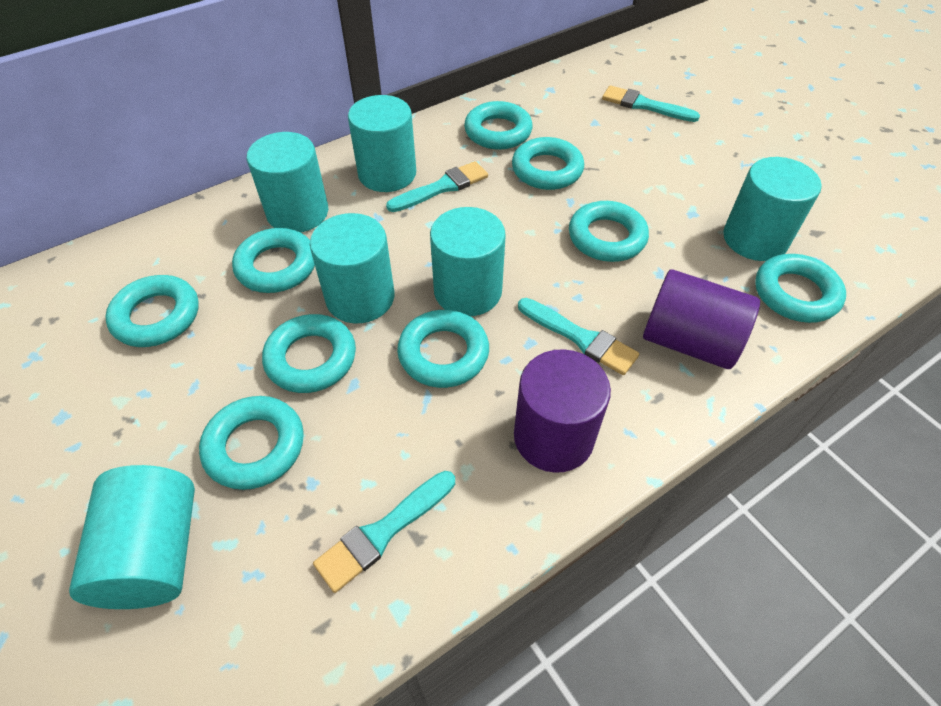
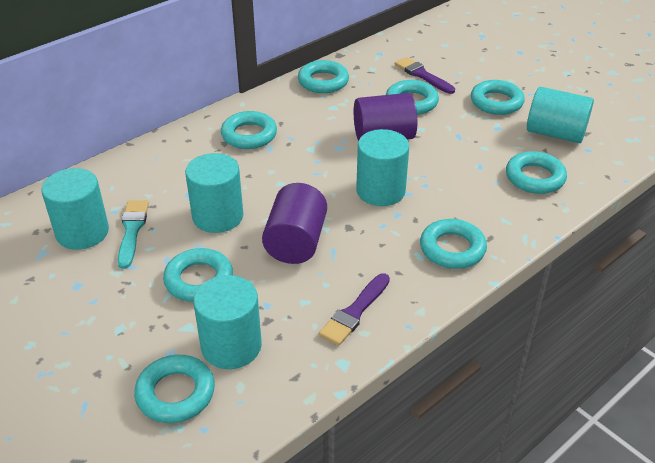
purple brush: none = 0 -> [319,273,390,346] [395,57,455,94] = 2
turquoise brush: [313,471,455,593] [386,161,488,212] [518,298,639,375] [602,85,700,122] = 4 -> [118,200,149,269] = 1
turquoise cylinder: [69,465,195,609] [247,132,328,232] [310,213,394,323] [348,95,416,192] [430,207,506,316] [723,157,821,261] = 6 -> [41,168,109,250] [185,153,243,233] [193,275,262,369] [356,129,409,206] [527,87,594,143] = 5
turquoise ring: [105,275,199,347] [199,396,304,490] [232,228,315,293] [262,314,356,393] [397,310,489,388] [464,101,533,150] [512,137,584,190] [569,201,649,262] [755,254,846,323] = 9 -> [134,355,215,423] [163,248,233,302] [221,111,277,149] [298,60,349,93] [386,80,439,115] [420,219,487,269] [471,80,525,115] [506,151,567,194] = 8

